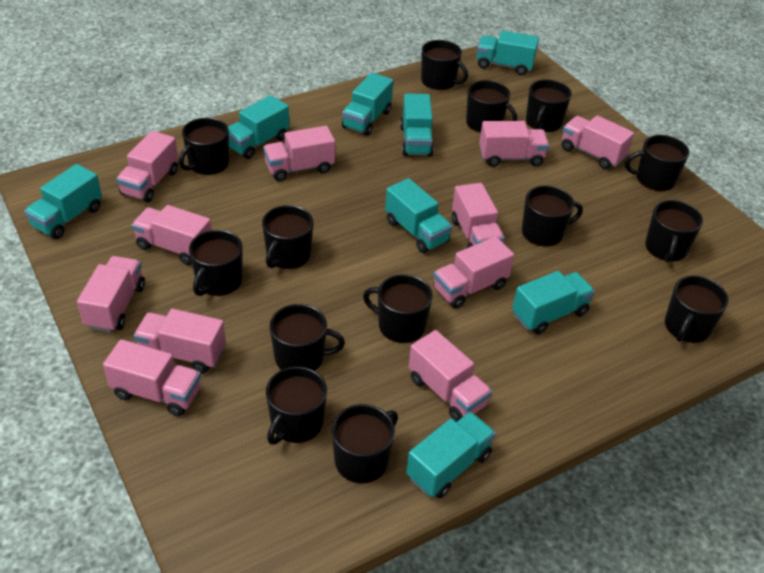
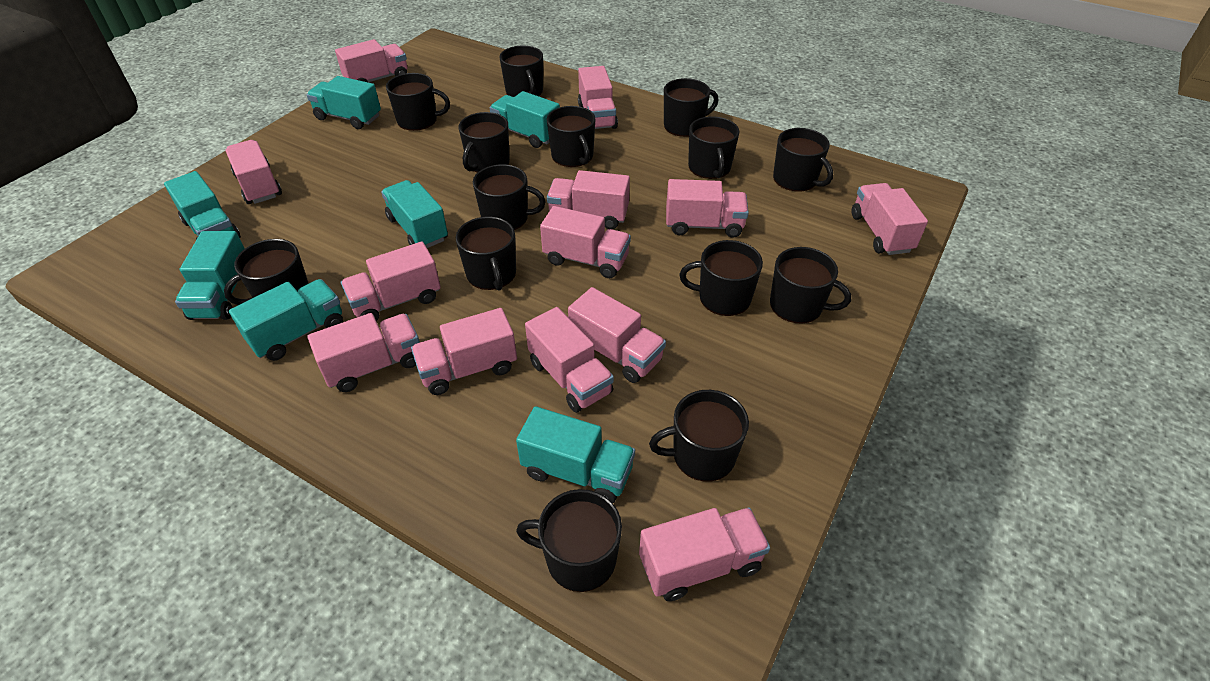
pink truck: [77,256,145,332] [103,339,201,416] [116,131,178,202] [132,205,212,265] [134,309,226,373] [263,126,335,181] [409,330,492,422] [433,236,514,309] [452,183,505,248] [479,121,549,167] [562,115,634,169] = 11 -> [226,140,282,204] [308,313,420,392] [335,39,407,82] [341,242,441,321] [411,308,517,395] [525,307,614,413] [540,206,631,278] [547,170,630,229] [568,287,666,383] [578,66,618,129] [639,508,770,601] [666,179,749,238] [852,183,928,255] = 13
turquoise truck: [24,164,102,239] [228,95,289,159] [342,73,393,136] [385,178,453,253] [400,93,434,157] [406,412,496,498] [477,30,539,75] [512,271,595,335] = 8 -> [164,171,241,240] [175,231,245,320] [229,279,343,361] [307,76,381,129] [381,180,448,248] [490,91,560,148] [516,406,635,503] = 7

